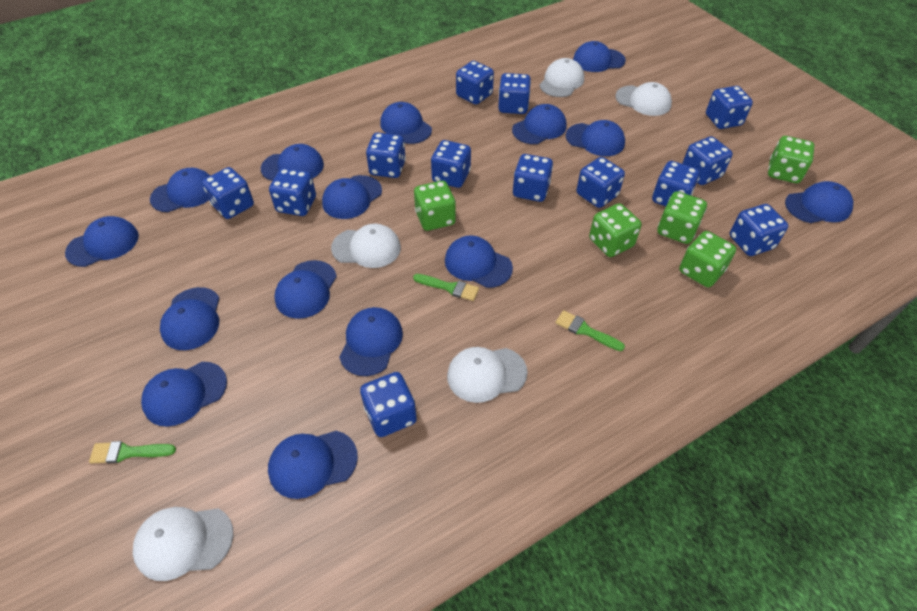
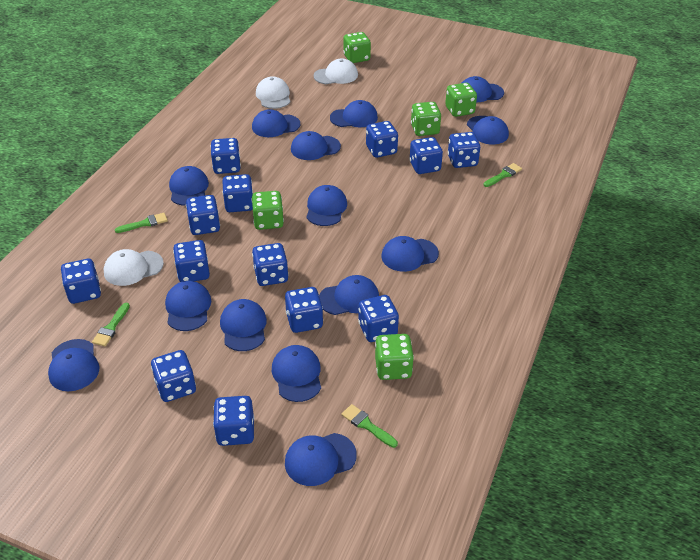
blue cap: [65,216,139,267] [141,362,227,427] [150,168,210,212] [160,287,219,350] [261,144,324,181] [268,431,358,499] [274,260,337,319] [322,175,382,219] [339,307,403,376] [380,102,432,144] [445,235,513,288] [512,104,567,144] [566,120,625,156] [573,41,626,72] [785,181,853,223] = 15 -> [48,339,99,391] [165,281,211,331] [169,166,209,206] [220,299,267,351] [252,109,300,137] [272,345,321,402] [285,433,357,486] [291,131,341,160] [306,185,347,226] [319,275,379,315] [330,100,378,127] [381,236,439,272] [462,76,504,102] [467,116,509,144] = 14
green brush: [89,441,176,464] [413,274,479,301] [555,310,625,351] = 3 -> [92,303,130,346] [115,213,168,233] [341,404,398,448] [483,163,522,187] = 4
white cap: [133,507,233,581] [331,224,401,268] [447,347,528,403] [539,58,584,97] [615,82,672,116] = 5 -> [104,249,164,286] [256,76,291,109] [314,58,358,84] = 3

